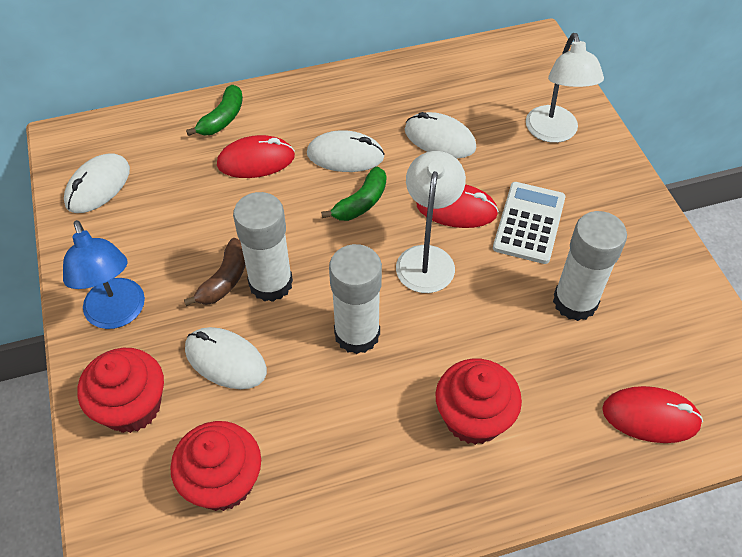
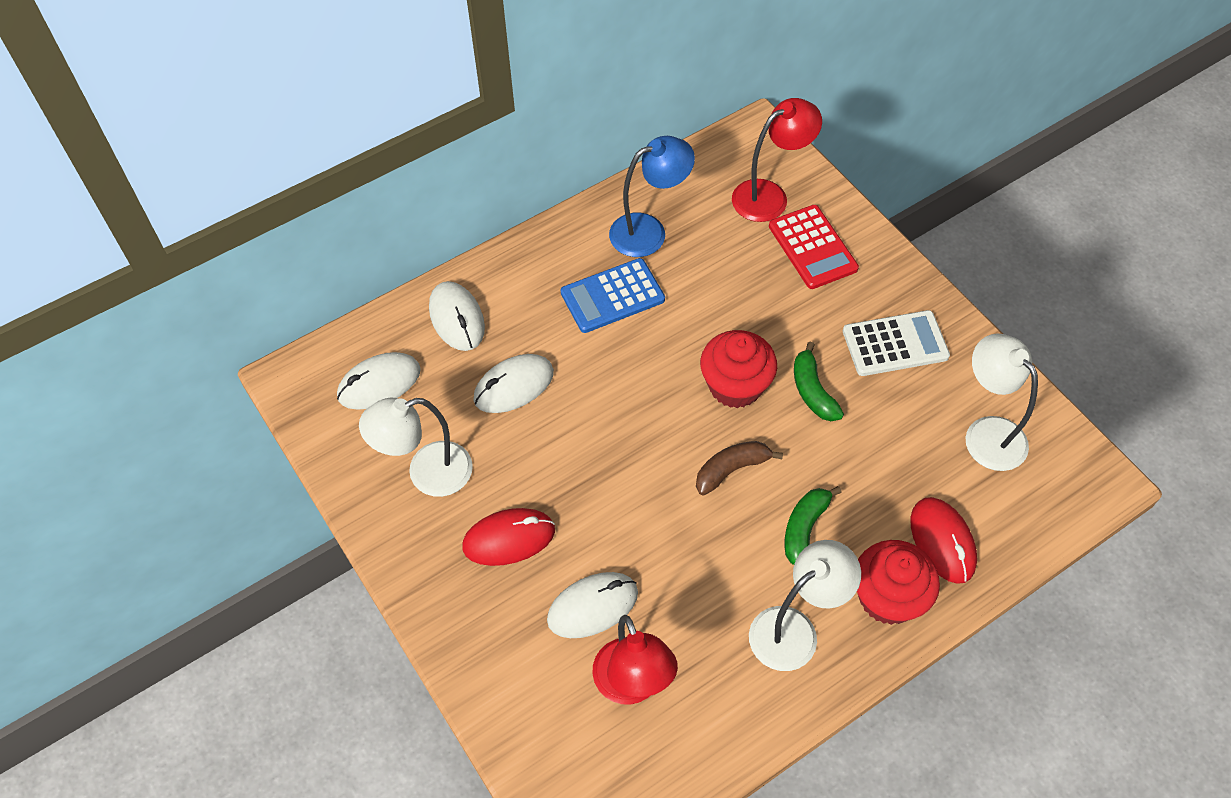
blue calculator: none = 0 -> [561,258,665,333] = 1
red calculator: none = 0 -> [769,205,859,289] = 1
red cupcake: [77,348,164,433] [170,421,261,511] [436,358,522,445] = 3 -> [700,330,777,408] [857,540,940,625] = 2
red lamp: none = 0 -> [592,615,678,705] [732,98,822,222] = 2
red mouse: [217,135,295,178] [416,184,499,228] [602,386,703,443] = 3 -> [462,508,555,566] [911,497,977,584] = 2
white glue stick: [233,192,293,302] [329,244,382,354] [553,211,627,321] = 3 -> none = 0
white lamp: [396,151,466,293] [526,33,604,143] = 2 -> [359,398,473,497] [749,540,861,671] [966,333,1038,471] = 3

